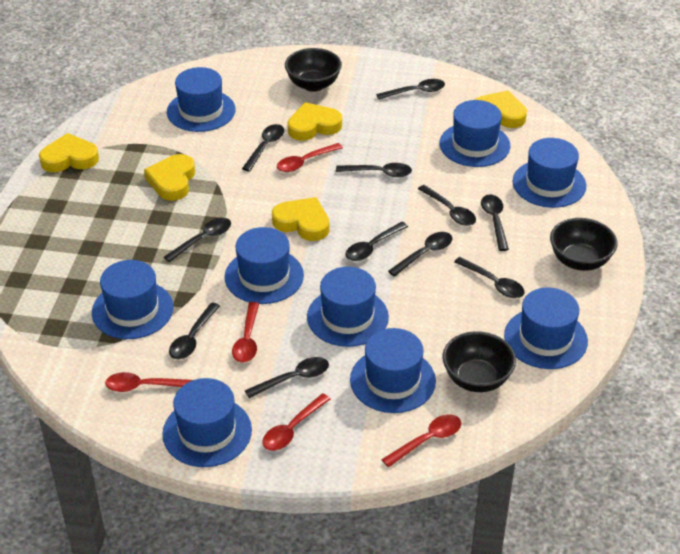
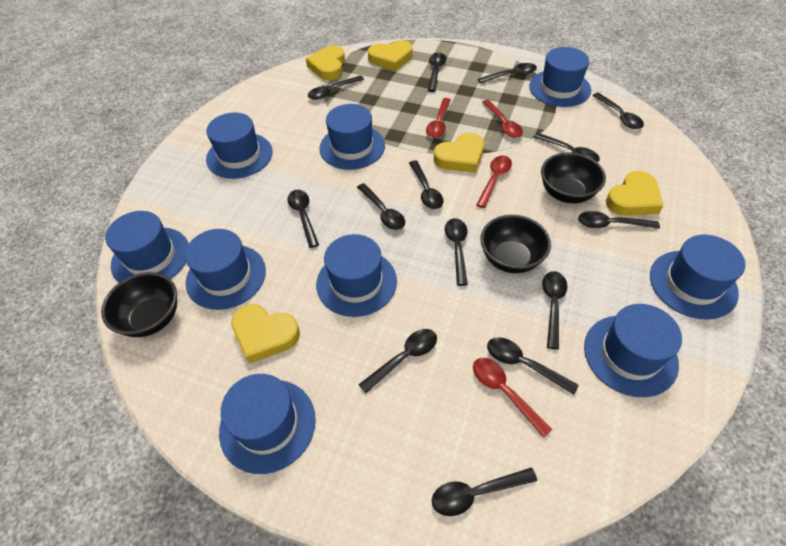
black spoon: [164,218,231,262] [169,302,220,359] [242,124,284,172] [245,357,329,398] [336,163,412,177] [345,222,408,261] [376,79,445,100] [388,232,452,277] [418,185,476,226] [454,257,525,298] [481,194,509,251] = 11 -> [287,190,319,248] [308,75,364,100] [357,183,405,230] [359,329,437,393] [409,160,443,209] [428,53,446,92] [432,467,537,516] [445,218,468,286] [478,63,537,84] [487,337,579,395] [533,133,600,162] [542,271,568,350] [578,211,660,229] [592,93,644,129] = 14
red spoon: [105,372,193,392] [232,302,259,363] [262,393,330,451] [277,143,343,172] [381,414,461,467] = 5 -> [426,98,451,138] [473,358,552,438] [476,155,512,208] [482,100,523,138] = 4

